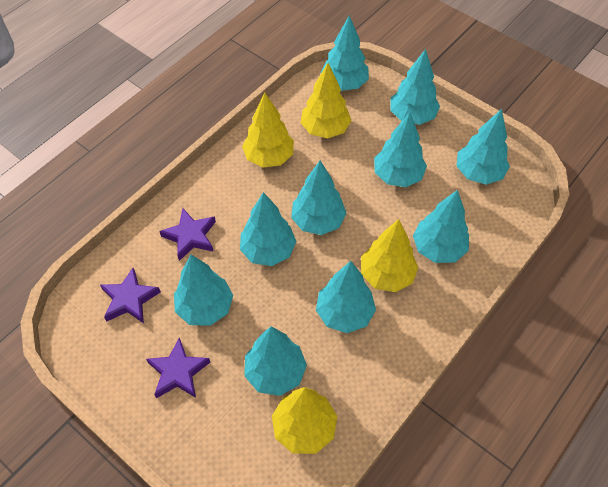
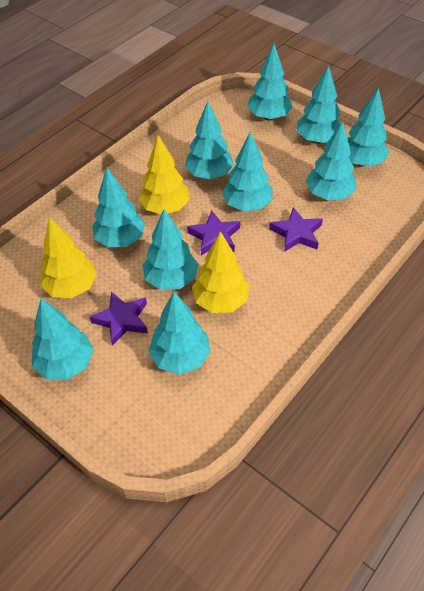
yellow tree: [242,93,294,168] [272,387,337,454] [301,63,351,139] [361,219,418,292] = 4 -> [40,217,97,298] [139,135,190,214] [192,231,250,313] = 3

